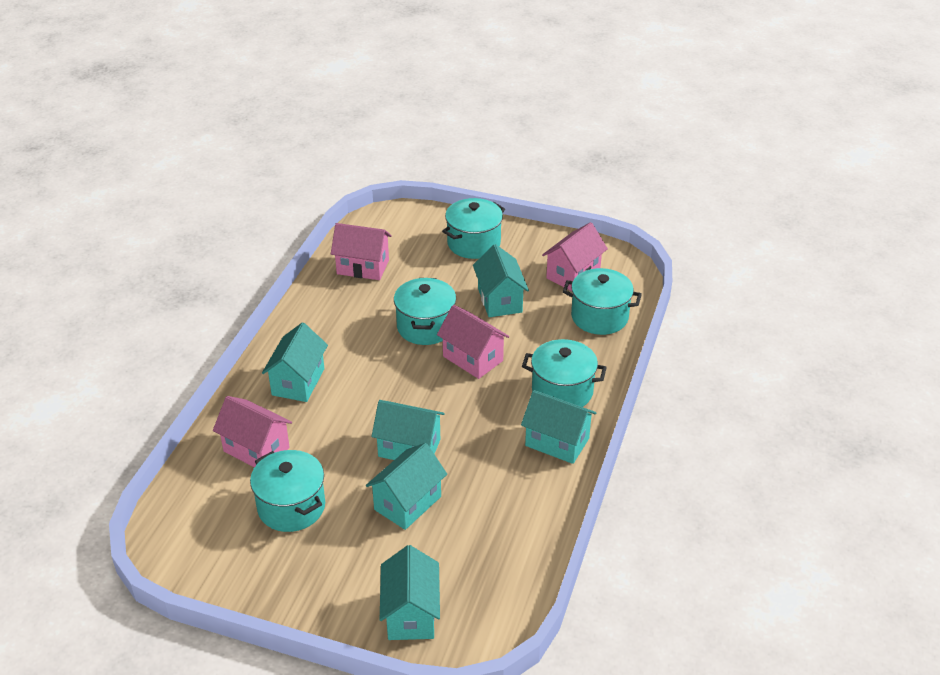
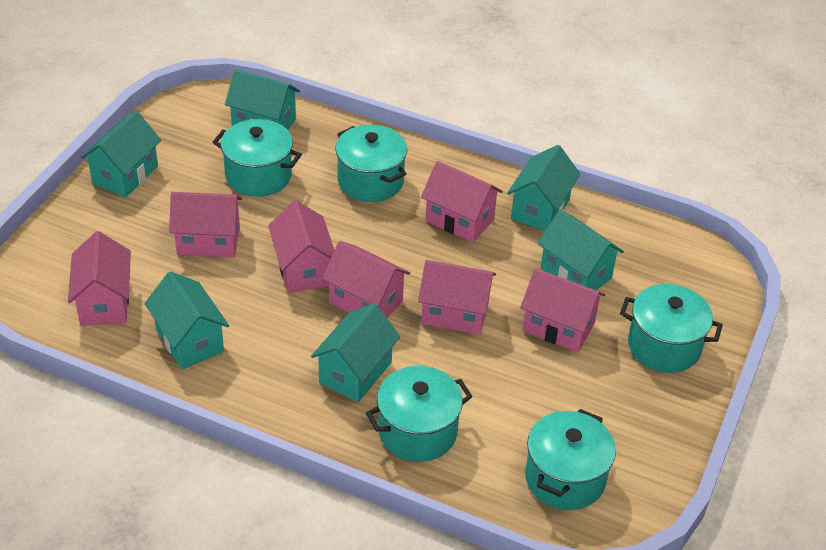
pink house: [213,396,292,467] [331,223,392,280] [437,305,509,379] [542,222,608,291] = 4 -> [68,231,131,326] [169,192,242,258] [268,200,334,293] [322,241,410,318] [418,260,496,335] [421,161,503,243] [520,268,605,353] = 7

